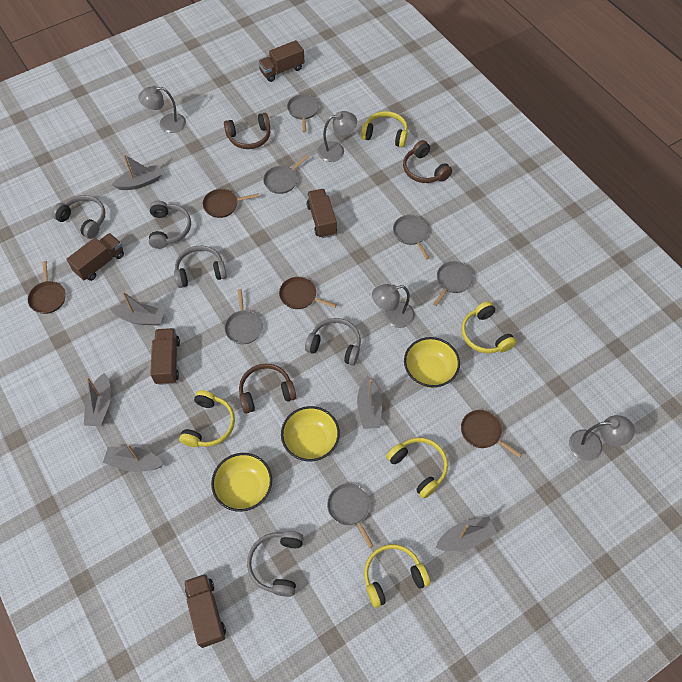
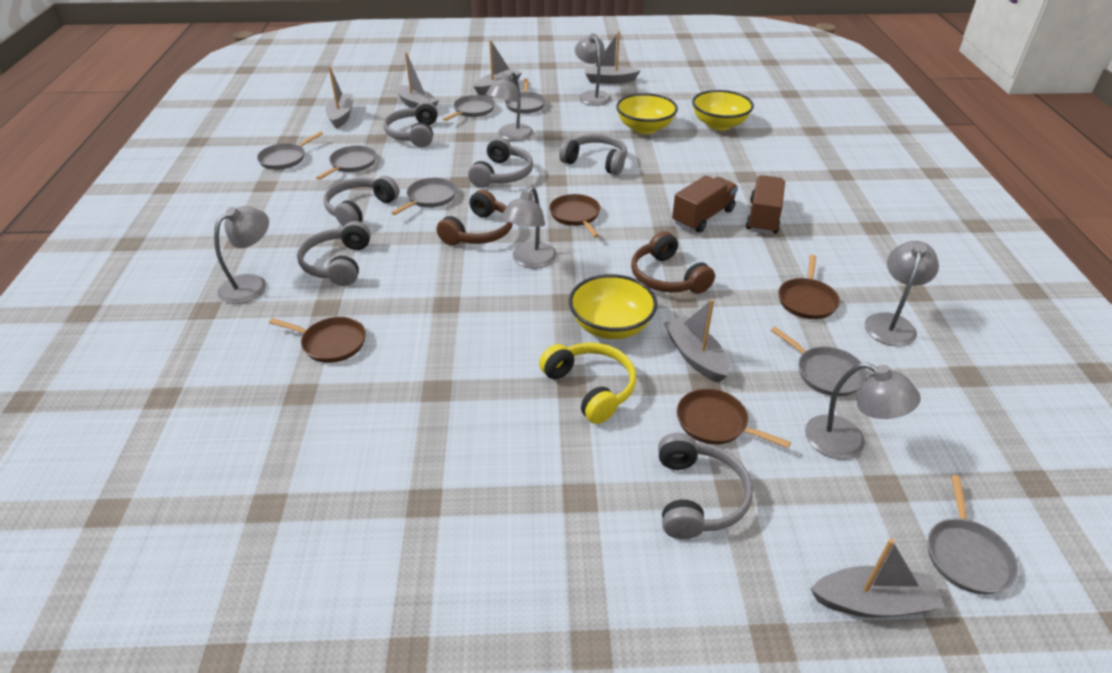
brown headphones: [224,113,270,149] [239,364,296,414] [403,140,452,183] = 3 -> [437,190,513,245] [631,231,715,294] = 2
brown truck: [66,233,124,281] [150,328,180,385] [184,574,226,648] [258,40,305,82] [306,189,337,238] = 5 -> [672,175,738,233] [746,175,785,234] = 2
grey headphones: [52,195,105,239] [149,201,191,249] [174,246,227,288] [247,531,304,597] [305,318,361,366] = 5 -> [297,221,371,286] [323,176,399,227] [384,101,438,147] [468,138,533,188] [559,134,627,175] [658,433,753,539] = 6
grey lamp: [138,86,186,133] [317,111,357,162] [372,284,415,328] [569,415,635,461] = 4 -> [214,206,269,304] [486,72,533,141] [501,187,557,268] [575,33,611,106] [805,363,921,459] [865,241,939,346] = 6
grey pan: [224,289,263,344] [263,155,308,194] [287,94,319,132] [327,483,373,548] [393,215,429,259] [433,261,474,306] = 6 -> [257,131,323,170] [316,146,376,180] [391,178,457,215] [443,95,495,121] [505,78,546,114] [771,327,867,397] [928,475,1018,594] = 7
yellow headphones: [179,390,235,447] [361,111,408,147] [364,544,430,608] [386,438,448,498] [461,301,517,353] = 5 -> [539,343,636,424] = 1

